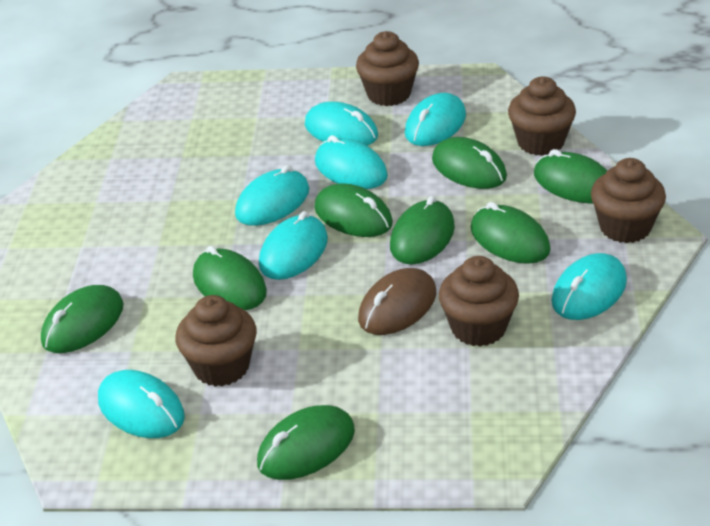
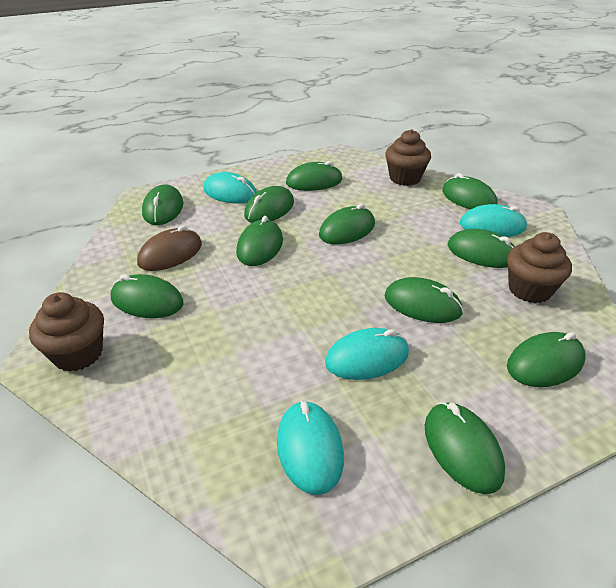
brown cupcake: [176,295,257,387] [356,31,419,106] [439,256,519,347] [508,76,576,156] [591,158,666,243] = 5 -> [29,292,104,372] [385,129,431,186] [507,232,572,303] = 3
green mouse: [41,285,124,353] [193,246,267,310] [257,405,355,480] [314,183,393,237] [390,196,455,264] [432,137,507,189] [470,202,550,264] [534,149,607,204] = 8 -> [111,274,184,318] [142,184,183,225] [236,216,283,266] [244,186,294,223] [286,161,342,191] [319,204,375,244] [385,277,464,323] [425,402,505,494] [442,173,498,210] [448,229,515,268] [507,332,586,387] = 11
turquoise mouse: [98,370,185,438] [235,165,309,226] [259,211,328,280] [305,102,378,146] [315,135,388,189] [405,93,466,146] [551,253,627,320] = 7 -> [203,172,257,204] [277,401,344,495] [325,328,409,380] [460,204,527,237] = 4

